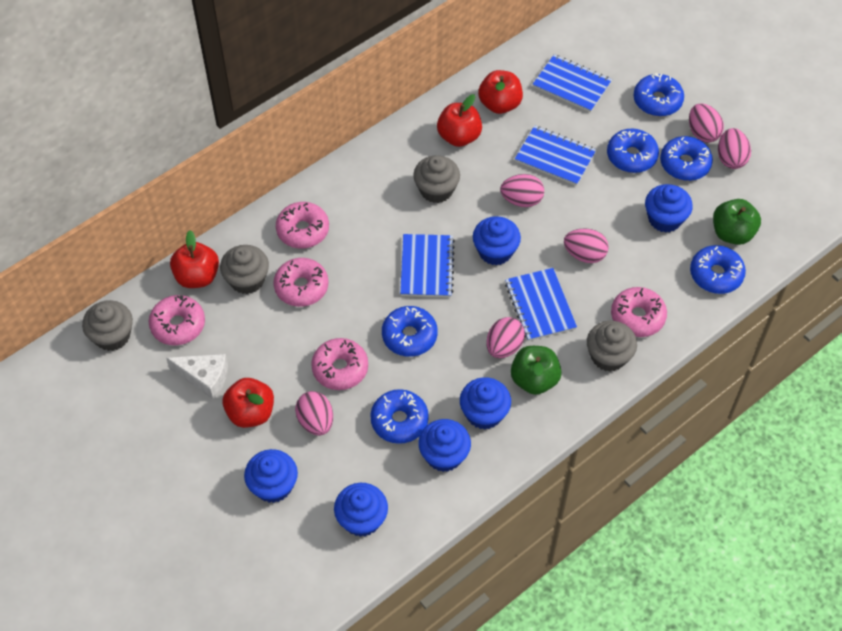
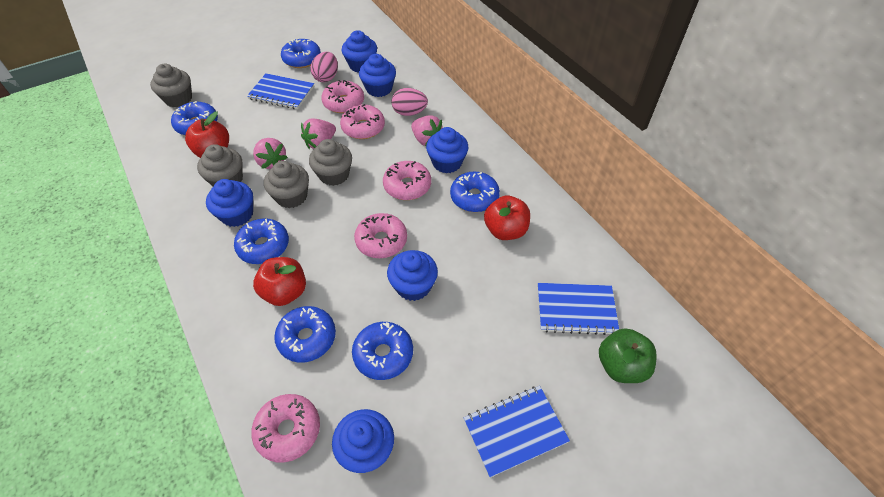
blue notebook: [400,234,455,297] [505,268,577,341] [515,126,596,186] [532,54,612,113] = 4 -> [247,73,314,109] [464,386,570,478] [538,283,619,335] = 3
green apple: [511,346,562,395] [713,199,761,245] = 2 -> [599,328,657,383] = 1
pink egg: [295,391,333,436] [486,317,525,358] [500,174,544,207] [564,228,609,263] [689,103,724,143] [718,128,751,169] = 6 -> [310,52,338,82] [392,88,428,116] = 2
pink strawberry: none = 0 -> [253,138,288,169] [301,119,336,149] [411,116,443,146] = 3
red apple: [170,230,219,288] [223,378,274,428] [437,94,482,147] [478,70,523,114] = 4 -> [185,111,229,158] [253,257,306,306] [484,195,530,240] = 3
white cheese: [166,354,228,400] = 1 -> none = 0

